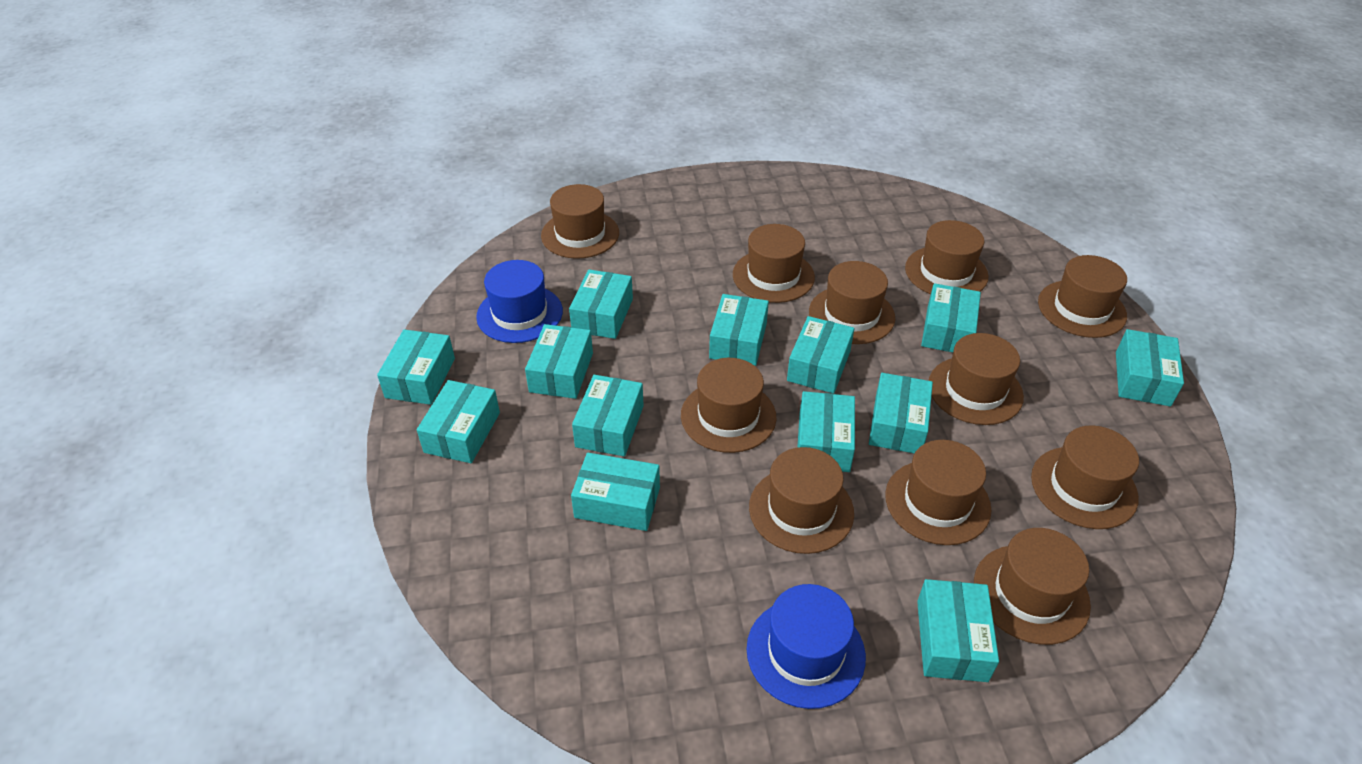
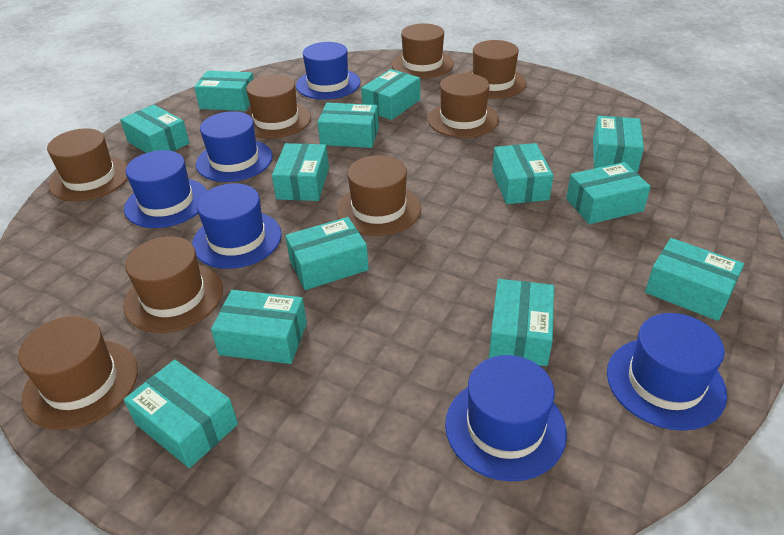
blue hat: [476,260,563,343] [747,584,866,709] = 2 -> [124,150,207,228] [192,183,282,269] [196,111,273,182] [296,42,360,100] [445,355,567,481] [607,313,727,431] = 6
brown hat: [541,184,619,259] [681,358,776,453] [733,224,815,303] [749,447,854,554] [809,261,895,344] [885,440,991,545] [905,220,989,294] [929,333,1024,425] [974,528,1091,645] [1031,426,1139,529] [1038,255,1127,338] = 11 -> [18,316,138,430] [47,128,128,201] [123,236,223,333] [246,75,311,138] [337,155,421,236] [392,23,454,78] [428,73,499,138] [467,40,526,99] = 8

